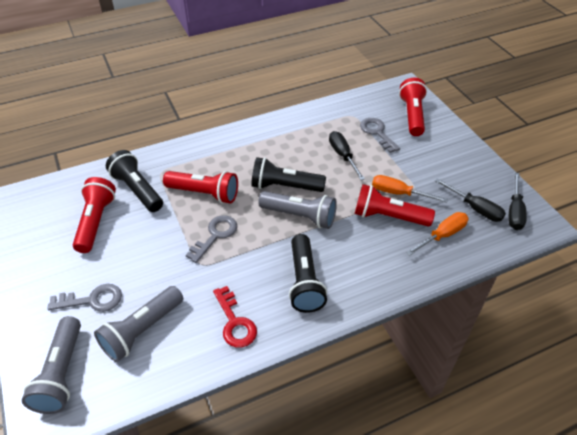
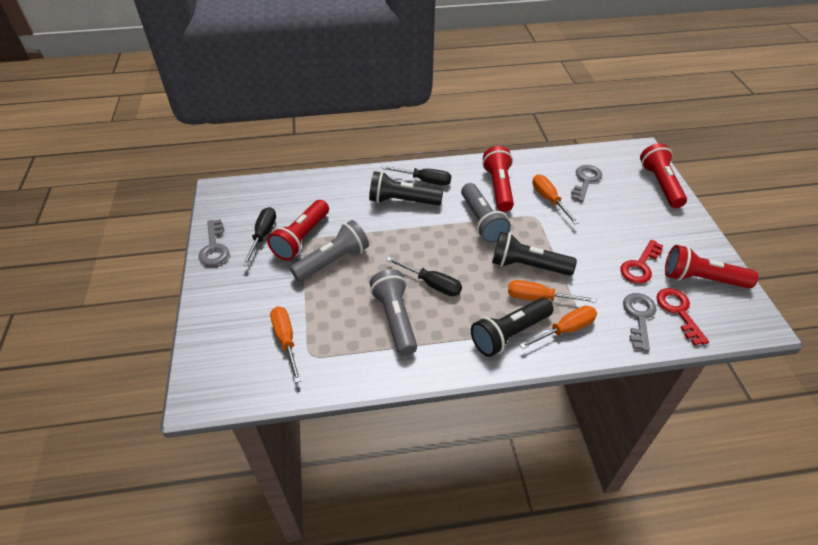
orange screwdriver: [372,175,448,202] [406,212,468,256] = 2 -> [270,307,301,383] [508,280,596,303] [520,306,597,349] [533,175,579,224] = 4
red key: [213,286,257,348] = 1 -> [620,240,663,284] [656,288,709,346] = 2

